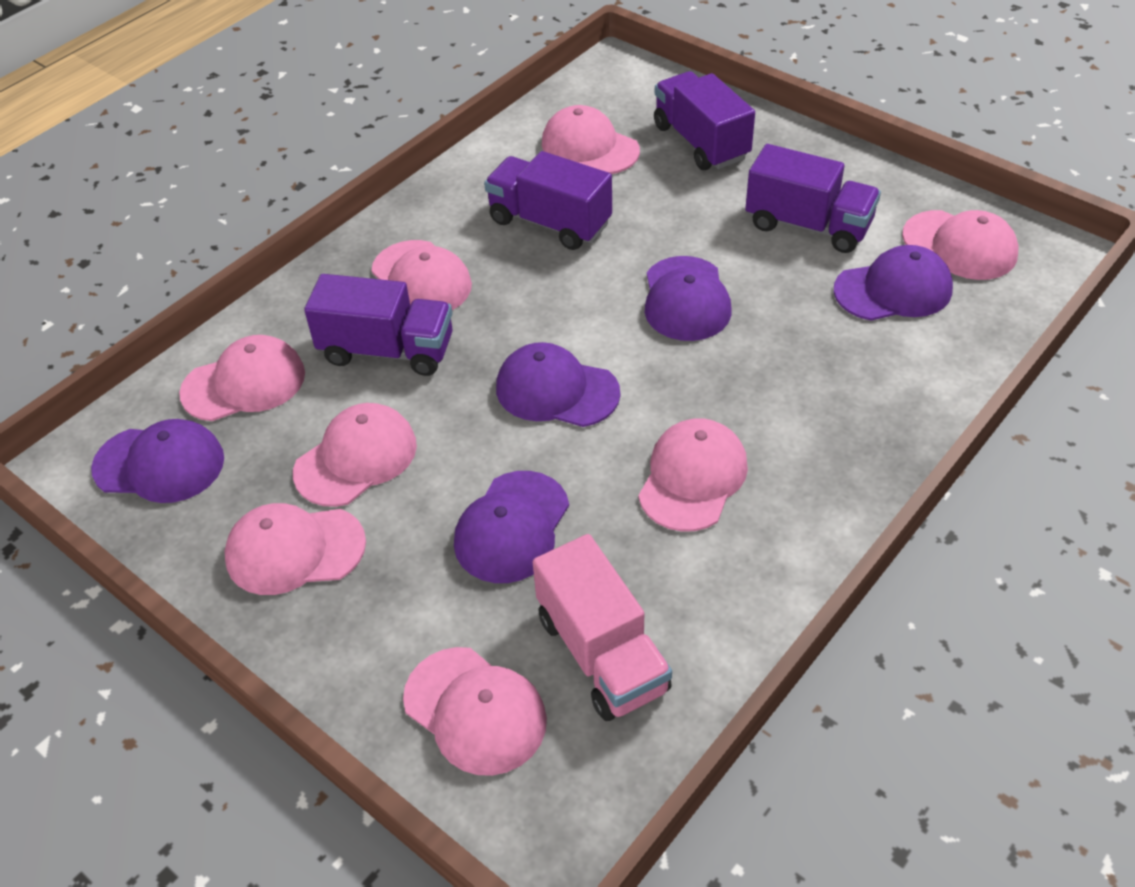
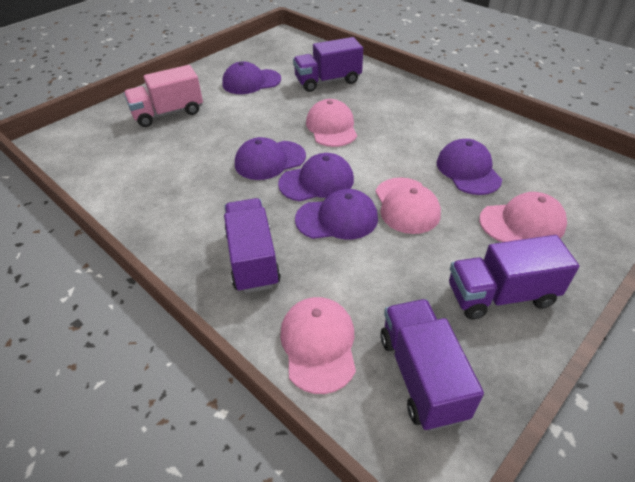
pink cap: [179,335,305,421] [225,503,366,595] [293,403,417,507] [372,240,472,310] [403,647,547,776] [542,105,640,174] [638,418,748,532] [902,210,1018,280] = 8 -> [280,297,356,394] [306,99,357,147] [376,177,441,234] [479,192,567,242] = 4

